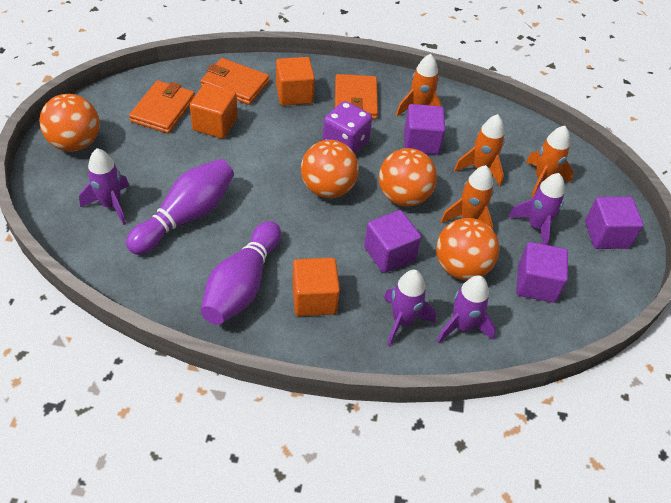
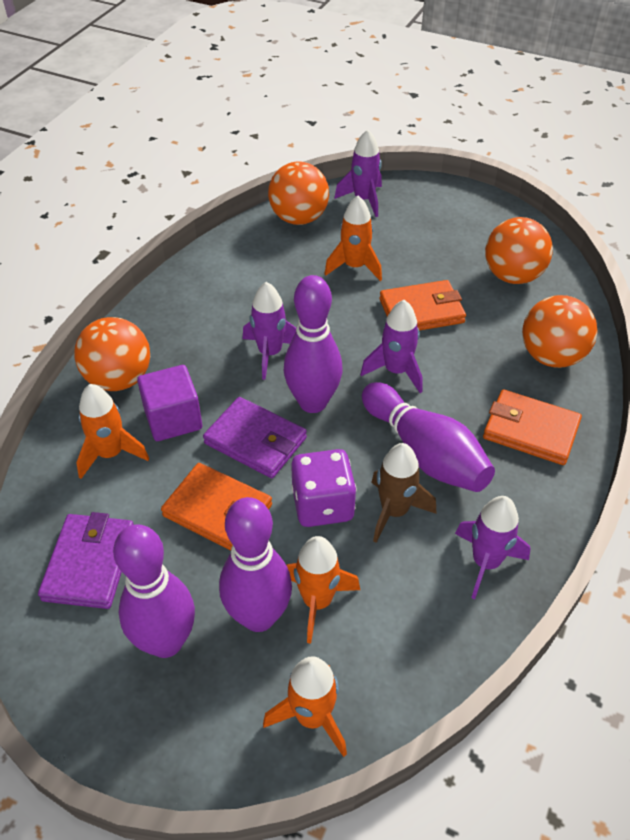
brown rocket: none = 0 -> [371,443,436,543] = 1
orange cube: [190,84,237,139] [276,57,315,106] [292,258,340,316] = 3 -> none = 0
purple bowling pin: [126,159,234,255] [201,221,281,325] = 2 -> [113,524,195,658] [219,497,292,632] [284,275,342,413] [362,382,495,492] = 4
purple cube: [364,210,421,273] [404,104,445,155] [516,242,568,303] [585,197,644,249] = 4 -> [137,365,202,441] = 1
purple wallet: none = 0 -> [38,512,134,609] [203,397,307,478] = 2

